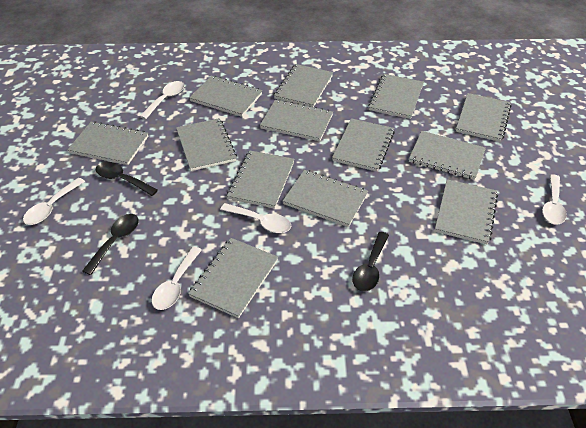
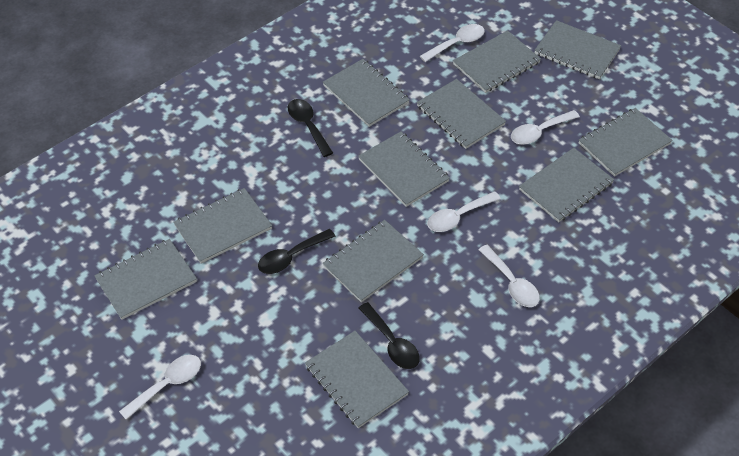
grey notebook: [67,121,148,165] [176,118,237,171] [188,238,278,318] [189,76,262,117] [227,150,295,208] [260,99,333,141] [274,64,333,107] [283,170,368,227] [332,118,395,172] [368,74,424,119] [409,131,486,180] [435,179,498,244] [456,93,511,142] = 13 -> [94,239,197,320] [173,188,272,264] [305,331,409,428] [322,220,424,302] [323,59,410,127] [358,131,450,207] [417,79,506,149] [453,31,541,93] [519,148,614,222] [534,20,621,79] [579,108,673,177] = 11

